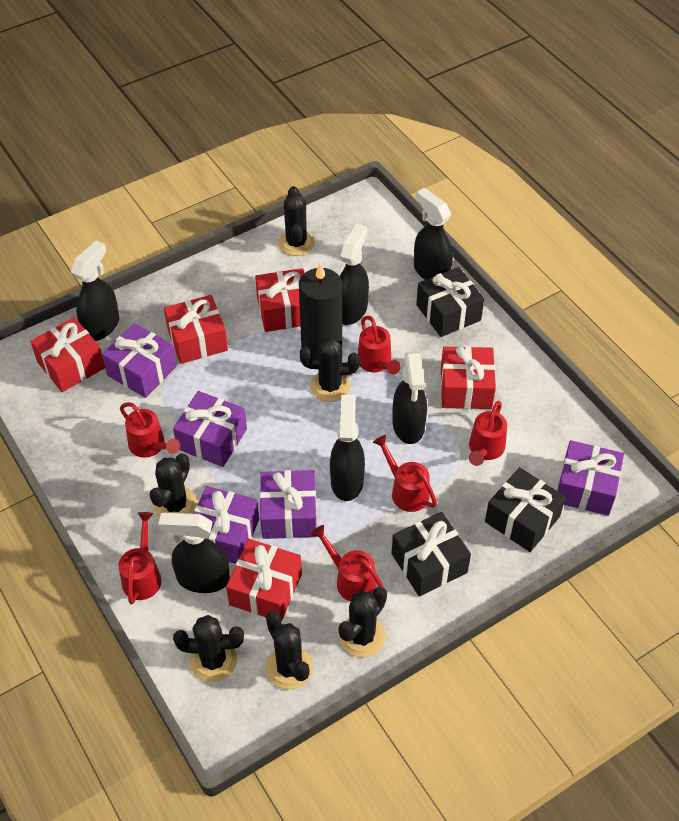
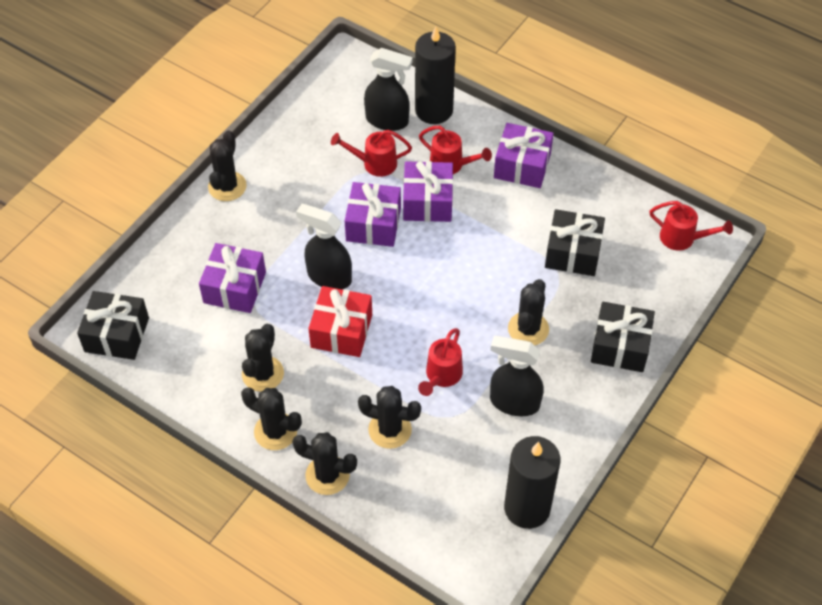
black candle: [299,263,342,357] = 1 -> [415,26,456,124] [504,436,560,529] = 2
black spray bottle: [71,241,119,341] [158,513,230,593] [330,395,365,501] [339,224,369,325] [392,352,427,444] [414,188,453,280] = 6 -> [296,204,352,289] [364,48,413,131] [490,336,544,416] = 3
purple gift: [102,323,177,398] [173,391,247,467] [194,486,259,564] [260,470,317,539] [557,440,624,516] = 5 -> [199,243,266,313] [345,182,401,247] [403,161,453,222] [494,123,554,188] = 4
red gift: [30,317,105,392] [164,295,228,364] [226,539,302,622] [255,268,304,332] [441,346,496,409] = 5 -> [308,286,372,357] = 1
red watering can: [118,512,162,604] [120,402,180,457] [311,525,385,602] [358,316,401,374] [373,435,437,512] [469,401,507,466] = 6 -> [331,130,412,177] [418,328,463,396] [419,126,492,174] [649,201,733,251] = 4

